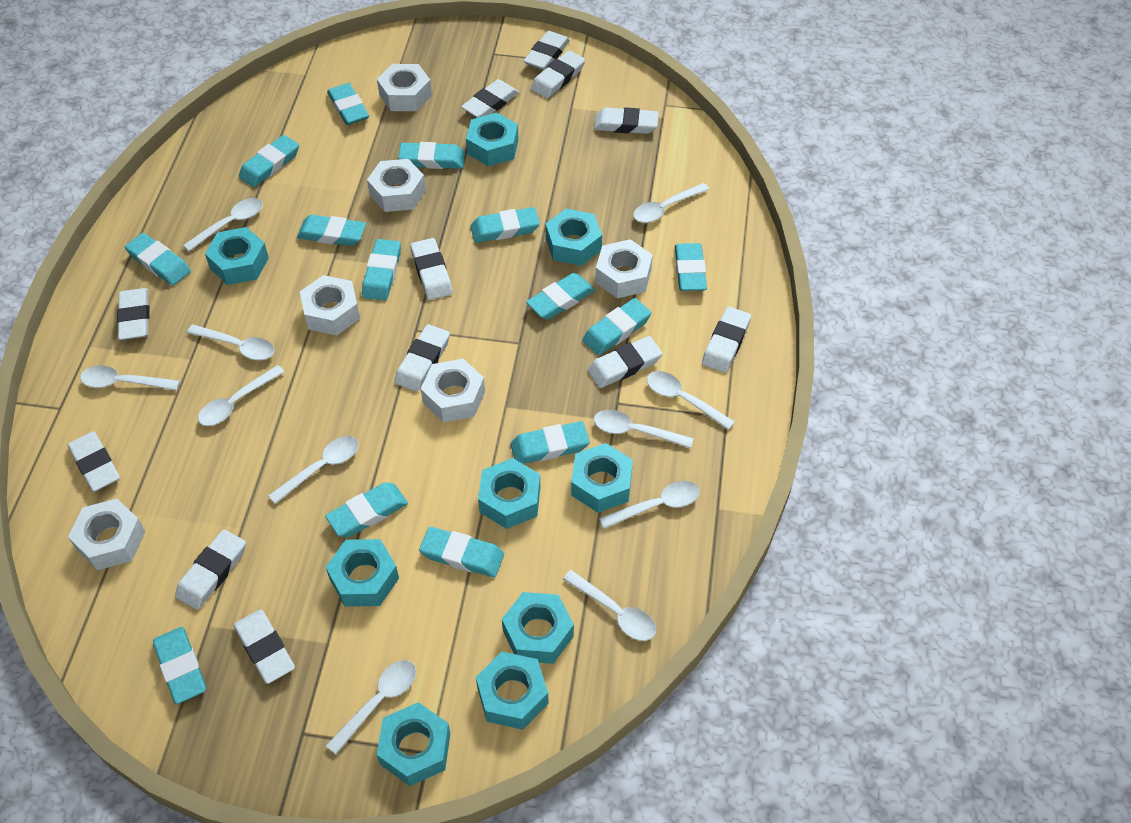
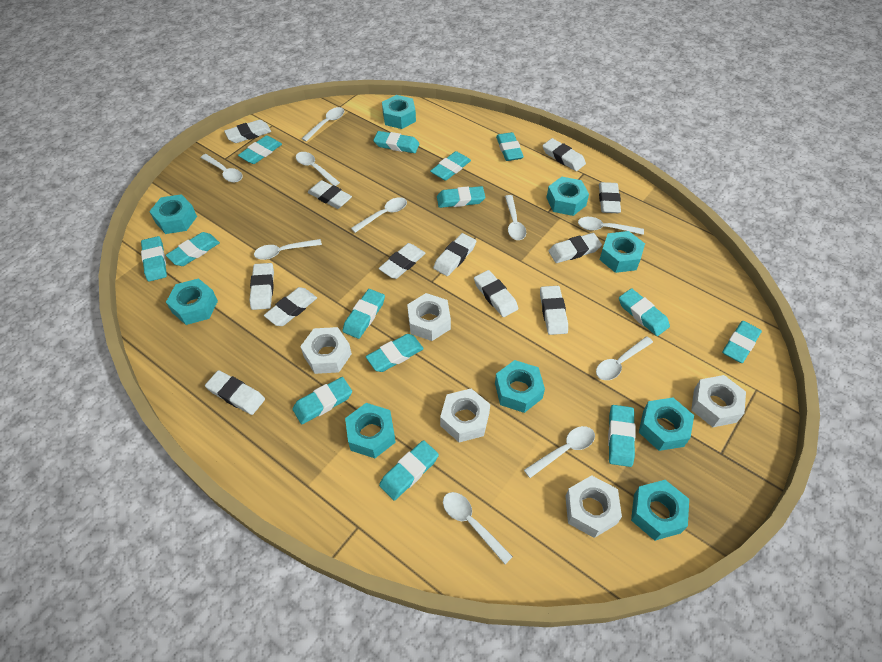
white nut: [68,499,146,570] [300,275,360,335] [367,159,426,212] [377,64,432,111] [421,359,485,422] [595,239,653,298] = 6 -> [300,327,352,374] [407,293,451,341] [440,388,490,442] [565,475,622,538] [691,375,746,427] = 5
white spoon: [80,365,180,391] [183,198,263,251] [187,324,274,360] [198,365,285,426] [268,436,359,504] [326,660,416,755] [563,570,656,641] [594,410,694,449] [599,481,699,529] [633,183,710,223] [647,371,735,430] = 11 -> [201,154,242,183] [254,239,322,260] [296,152,340,186] [302,107,344,142] [351,197,407,233] [443,492,513,564] [505,195,526,240] [524,426,595,478] [578,217,644,235] [596,336,653,380] = 10

